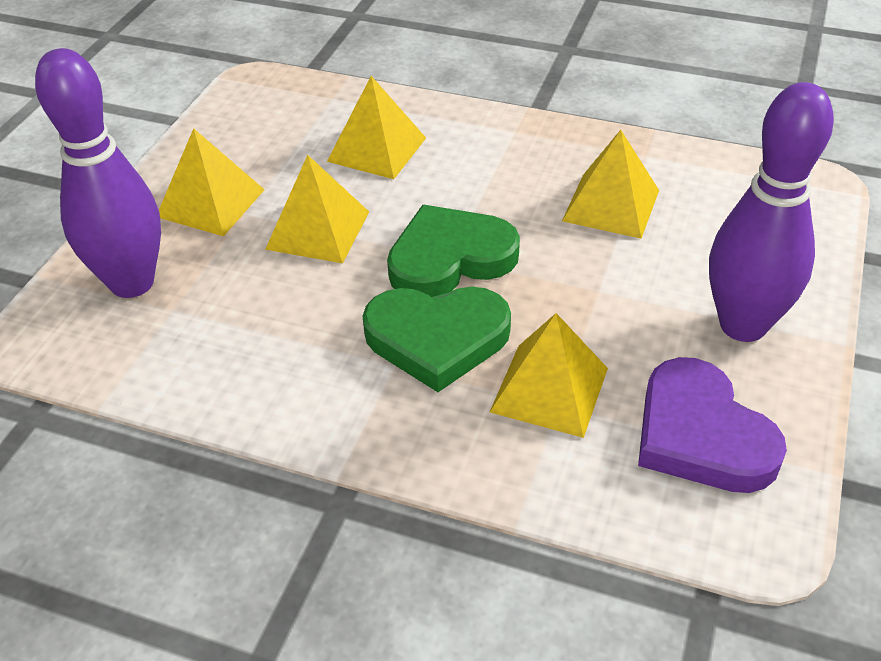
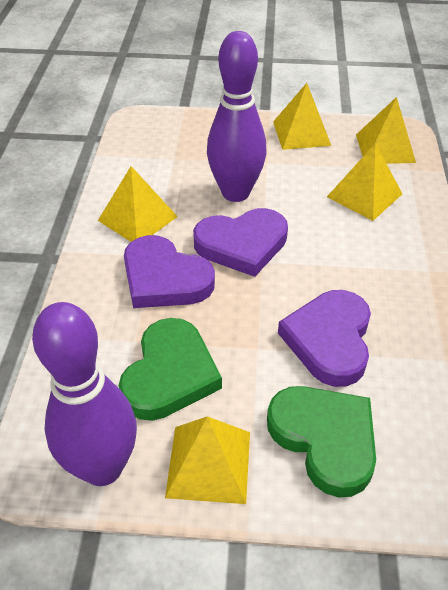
purple heart: [638,357,787,493] = 1 -> [124,235,215,308] [193,208,288,277] [278,290,371,387] = 3

